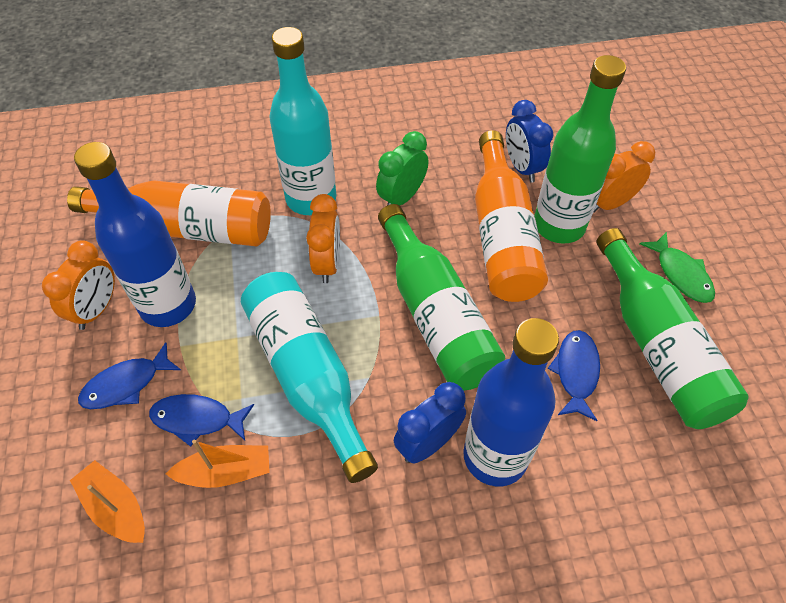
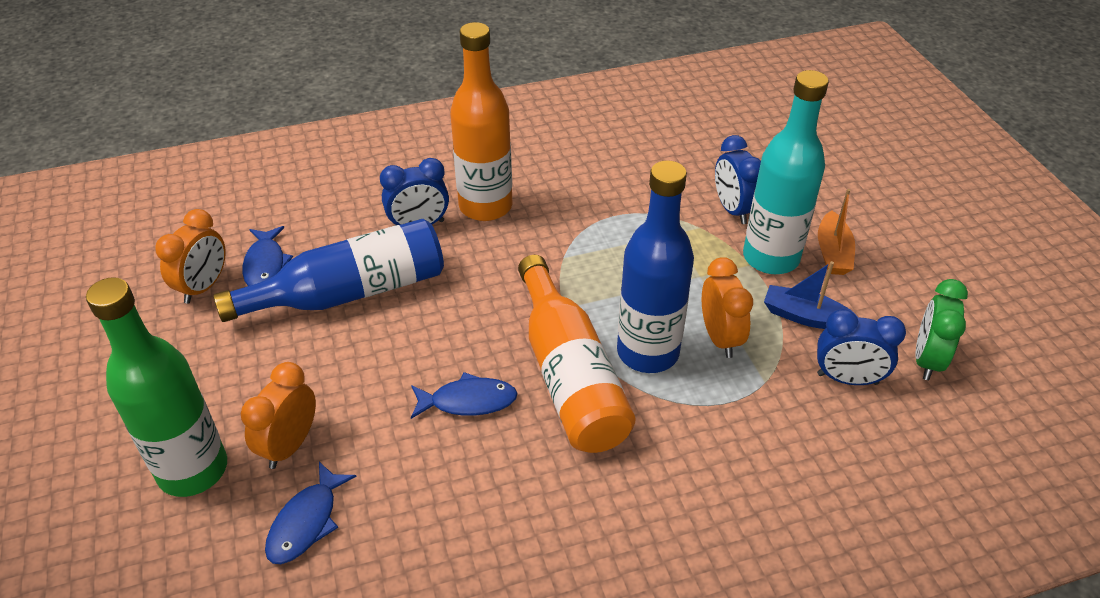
blue boat: none = 0 -> [764,261,858,329] = 1
blue clock: [394,382,466,463] [506,100,553,183] = 2 -> [380,158,449,226] [715,135,761,224] [817,309,906,385] = 3
green bottle: [378,204,505,390] [534,55,626,244] [596,228,749,429] = 3 -> [86,277,227,497] = 1
green fish: [640,232,715,303] = 1 -> none = 0
orange boat: [70,460,145,543] [166,440,270,488] = 2 -> [818,189,855,275] = 1
turquoise bottle: [241,272,378,483] [269,27,336,215] = 2 -> [743,70,829,274] = 1

